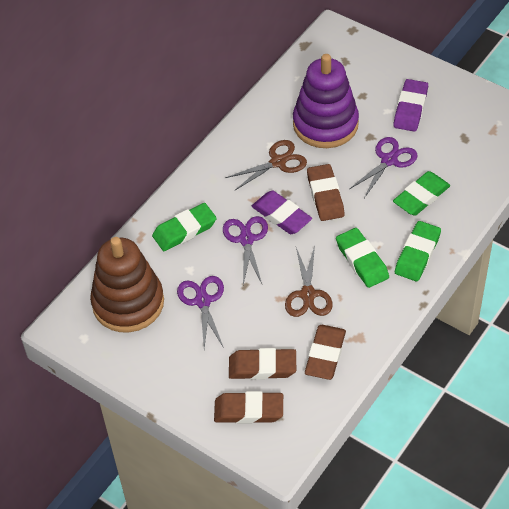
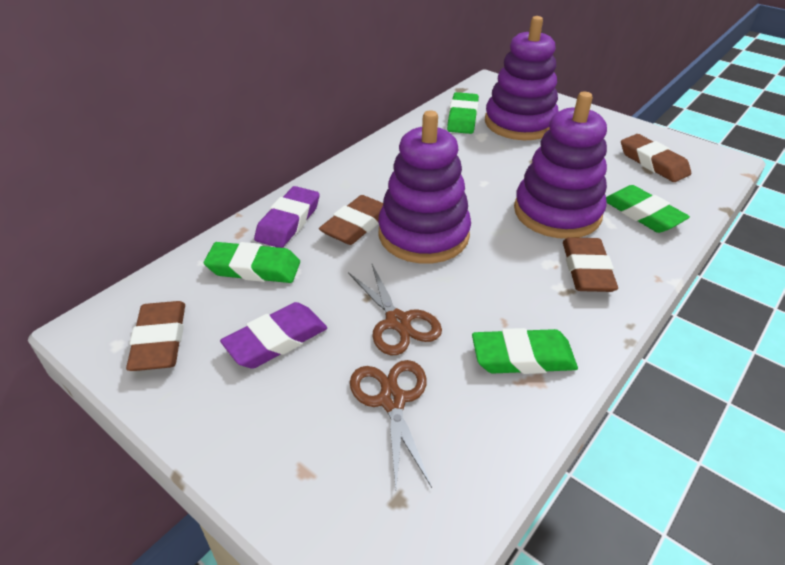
brown stacking toy: [90,237,164,332] = 1 -> none = 0
purple scissors: [177,276,224,348] [223,216,268,285] [350,137,418,198] = 3 -> none = 0
purple stacking toy: [293,54,359,148] = 1 -> [378,110,471,264] [485,16,559,140] [514,92,607,239] = 3

